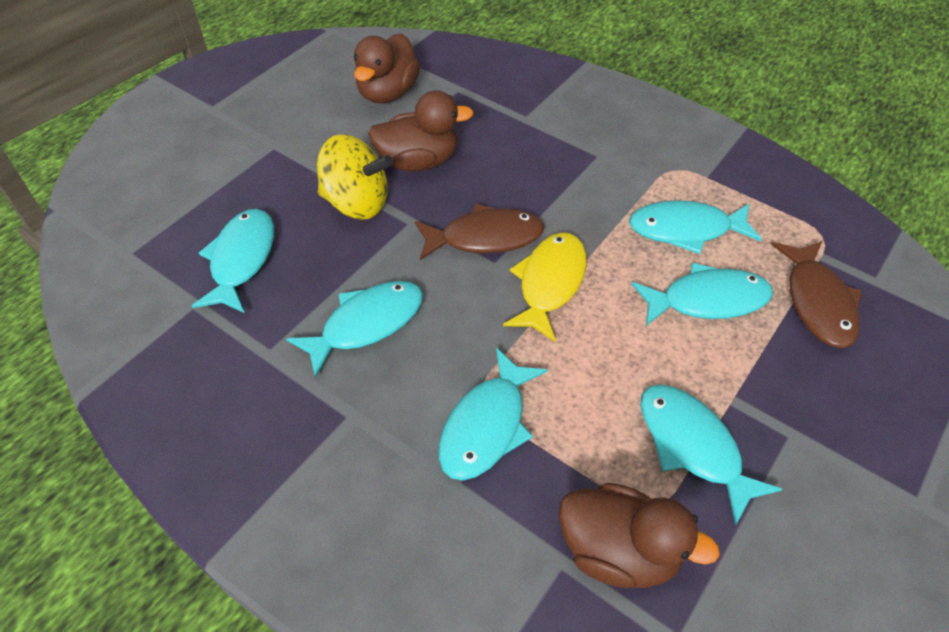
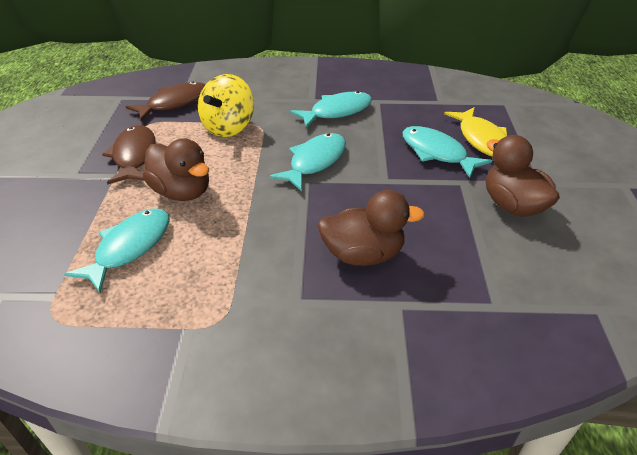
turquoise fish: [192,209,274,313] [286,281,423,378] [439,348,548,481] [629,200,762,254] [632,262,773,326] [640,385,782,525] = 6 -> [64,208,170,293] [270,133,346,191] [290,91,372,128] [402,126,492,178] = 4

